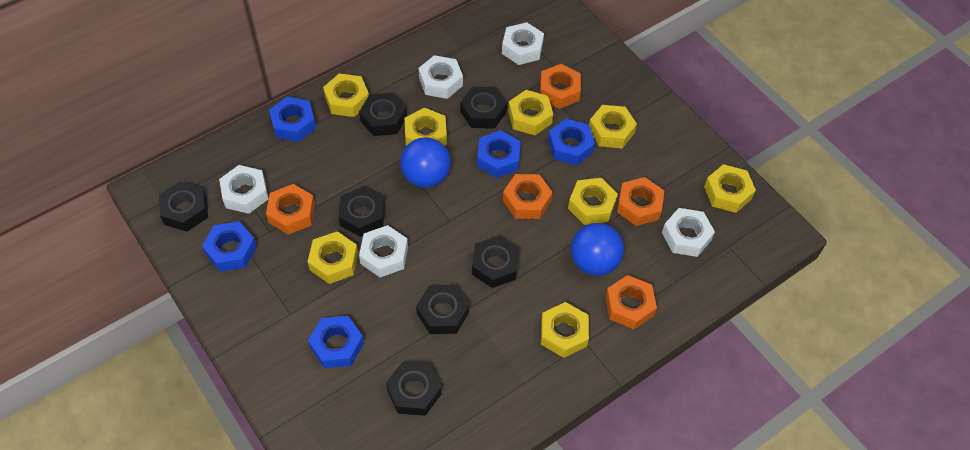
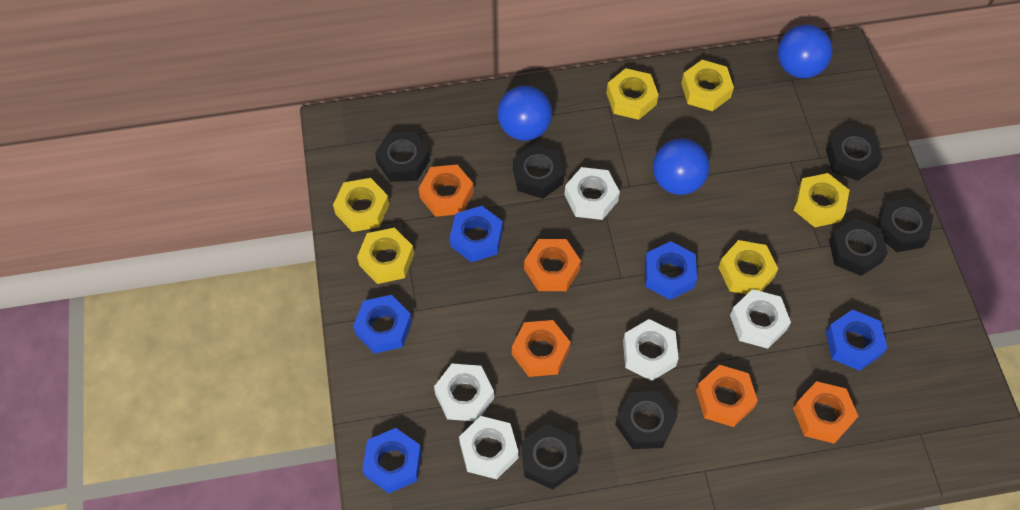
blue ball: [400,137,451,188] [571,223,624,276] = 2 -> [498,86,552,141] [653,138,710,195] [778,25,832,78] = 3
yellow nut: [308,231,358,284] [323,73,369,117] [405,107,447,146] [508,90,553,135] [541,302,589,358] [568,178,618,225] [589,105,637,149] [704,164,756,213] = 8 -> [333,178,389,232] [357,228,414,284] [606,68,659,120] [681,60,734,111] [718,240,778,294] [794,173,850,227] = 6

